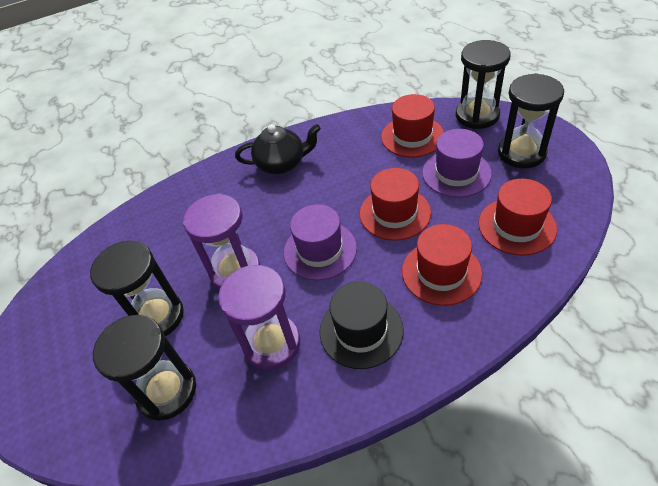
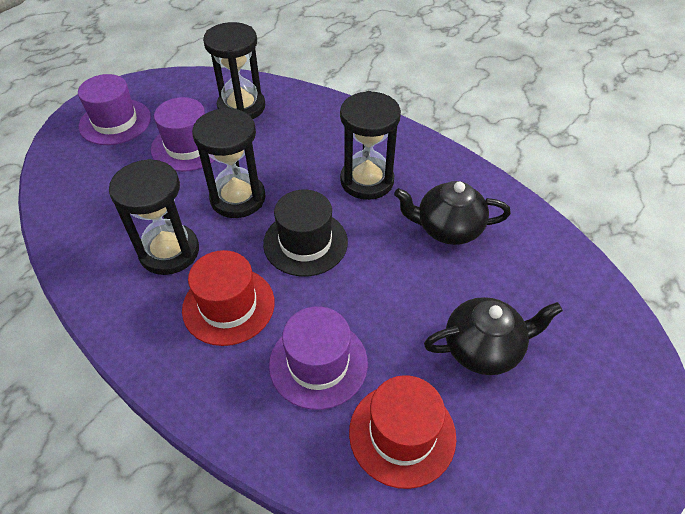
black teapot: [235,124,321,174] = 1 -> [394,181,511,245] [424,297,563,375] = 2
purple hat: [284,204,357,280] [422,129,492,198] = 2 -> [78,74,151,145] [151,97,215,172] [269,306,368,410] = 3
purple hourglass: [183,193,260,289] [218,265,300,370] = 2 -> none = 0
red hat: [359,168,431,241] [381,94,444,157] [402,224,482,306] [478,179,557,256] = 4 -> [182,250,275,346] [349,375,456,489] = 2

